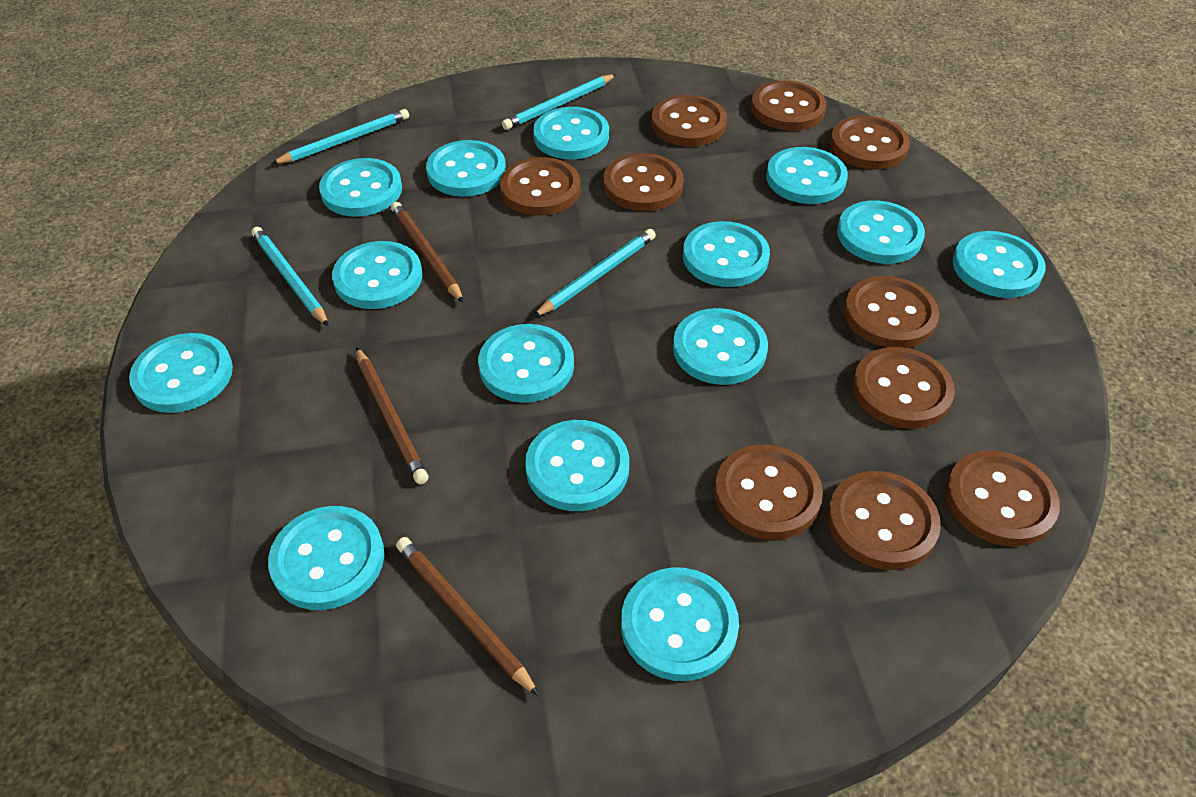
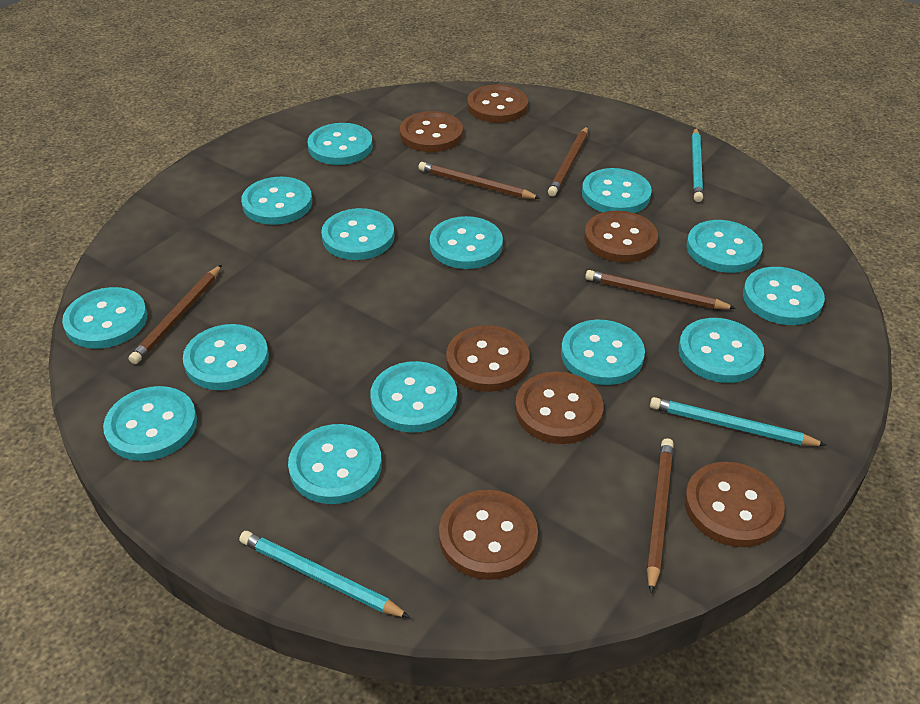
brown button: [500,157,580,216] [603,153,684,211] [652,95,727,147] [714,445,823,540] [751,80,826,131] [828,471,941,570] [830,116,910,169] [844,276,939,348] [853,347,955,429] [945,450,1060,547] = 10 -> [400,111,463,152] [439,490,538,580] [446,325,530,392] [467,85,528,123] [515,371,603,444] [584,211,658,263] [684,462,785,547] = 7
brown pencil: [356,347,428,484] [391,202,464,303] [396,537,539,696] = 3 -> [129,265,222,364] [418,162,541,199] [548,126,588,196] [585,270,736,309] [647,438,674,593] = 5
turquoise pencil: [251,227,329,327] [271,109,409,164] [502,74,617,130] [533,229,656,317] = 4 -> [239,531,411,618] [650,397,827,446] [692,128,703,202] = 3

